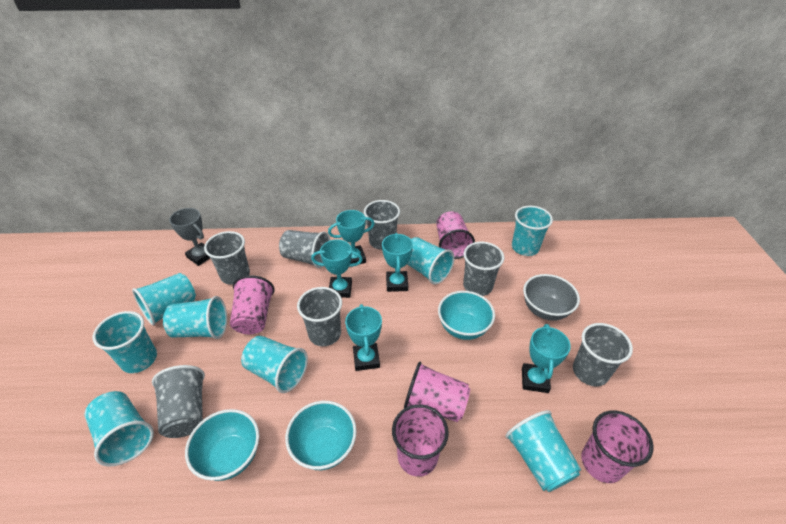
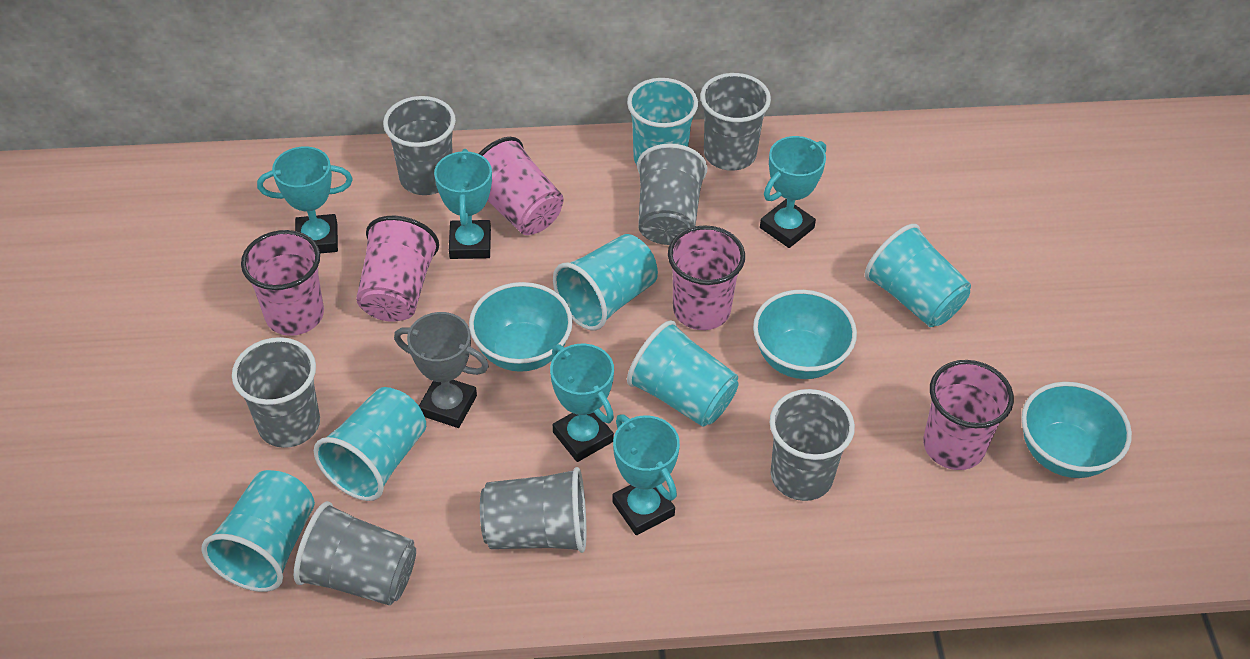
grey bowl: [523,274,580,321] = 1 -> none = 0
turquoise cup: [85,391,154,466] [93,311,157,373] [132,273,196,325] [163,296,227,339] [241,336,308,393] [407,237,455,285] [506,410,581,492] [512,206,553,256] = 8 -> [201,470,315,592] [314,387,426,501] [553,234,658,331] [627,78,698,165] [627,320,739,426] [865,224,971,327] = 6

